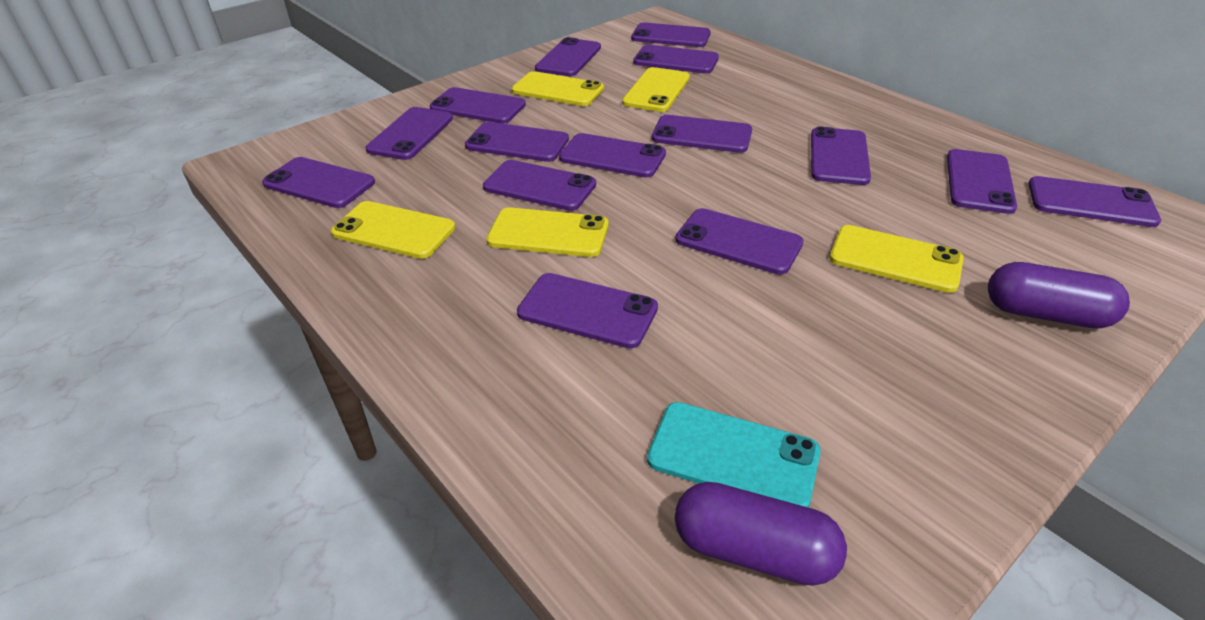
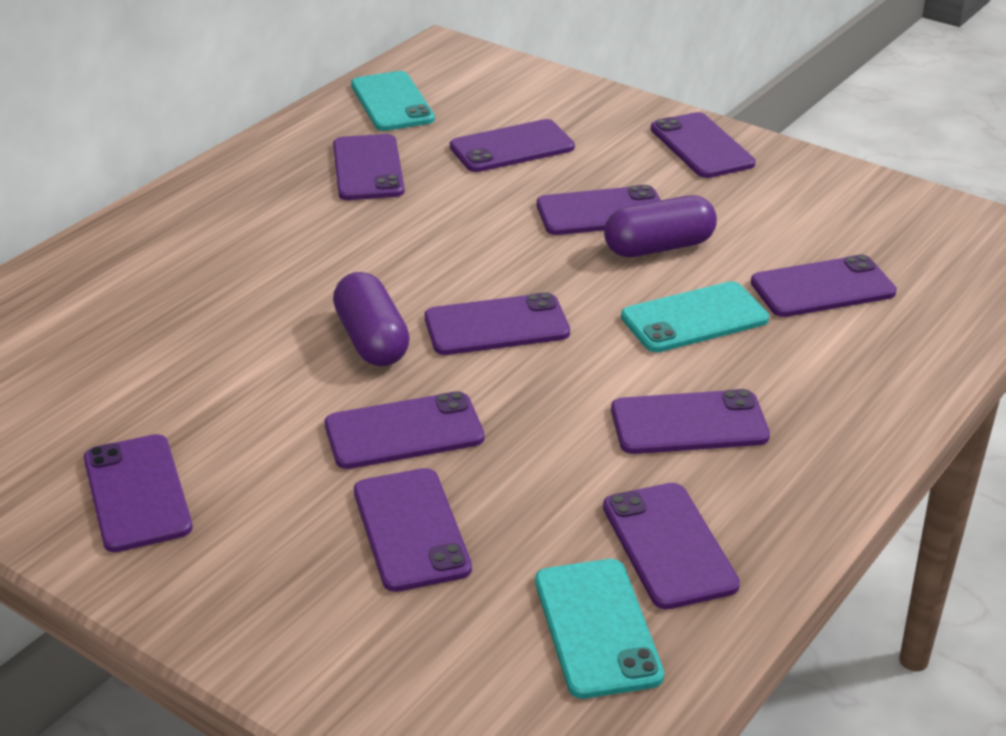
purple phone: [262,157,375,208] [366,107,453,160] [429,87,526,124] [465,122,569,162] [483,160,596,211] [517,273,658,348] [535,37,601,76] [559,133,666,177] [631,23,711,47] [633,45,719,73] [652,115,752,153] [675,208,804,275] [811,127,871,185] [947,149,1017,214] [1028,176,1161,227] = 15 -> [84,434,192,552] [325,391,484,469] [333,134,405,200] [354,468,472,592] [425,292,570,355] [450,119,575,172] [537,185,660,235] [603,483,740,609] [611,389,770,454] [651,112,756,178] [751,255,897,317] = 11
turquoise phone: [647,402,821,507] = 1 -> [351,71,435,131] [535,559,664,699] [621,281,769,352] = 3
yellow phone: [331,201,455,259] [486,207,609,257] [512,71,604,106] [622,67,690,112] [830,225,964,293] = 5 -> none = 0

